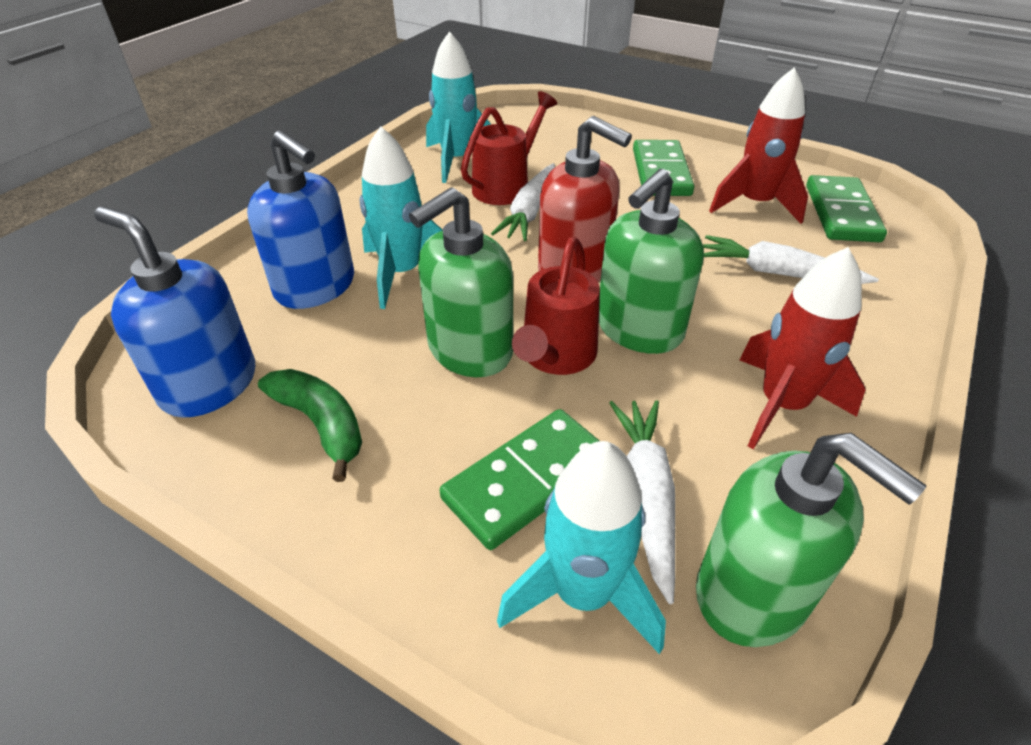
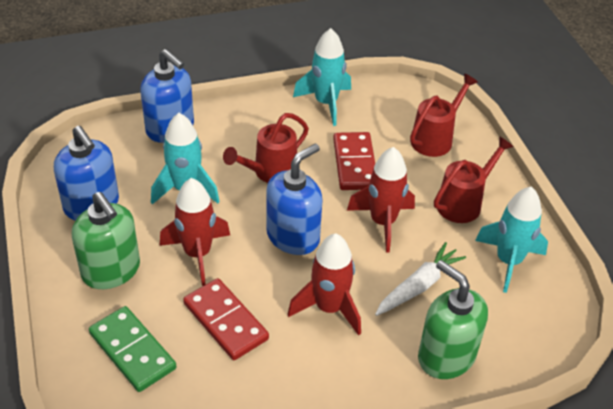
blue soap dispenser: [94,206,255,418] [247,130,354,309] = 2 -> [54,126,119,221] [140,49,194,143] [266,143,323,255] = 3
green banana: [258,369,362,482] = 1 -> none = 0
green domino: [440,409,600,550] [633,140,694,196] [806,175,887,242] = 3 -> [89,306,177,392] = 1
green soap dispenser: [409,187,513,377] [599,169,704,354] [696,433,927,647] = 3 -> [72,192,140,289] [418,260,488,379] = 2
red domino: none = 0 -> [183,278,269,360] [333,132,375,190] = 2
red rocket: [709,67,808,224] [740,247,866,449] = 2 -> [160,178,230,286] [288,233,361,336] [347,147,415,253] = 3
red soap dispenser: [538,116,632,282] = 1 -> none = 0
red watering can: [461,91,557,205] [512,237,600,375] = 2 -> [223,113,309,183] [410,74,478,157] [434,136,514,223] = 3
white carrot: [491,163,555,241] [609,400,675,604] [703,235,879,284] = 3 -> [375,242,466,316] = 1

